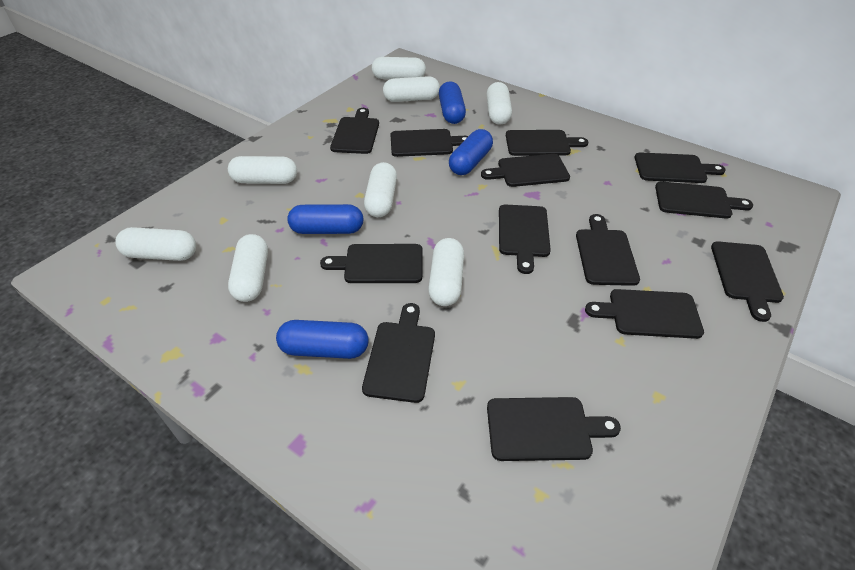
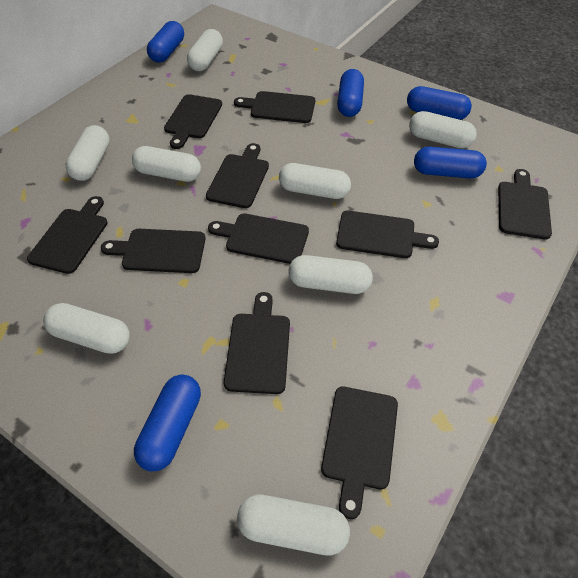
black cutting board: [320,244,423,283] [330,108,379,154] [362,303,435,403] [390,129,468,157] [481,154,570,187] [487,397,621,461] [499,205,551,274] [506,130,588,156] [576,214,640,286] [585,289,704,339] [635,152,726,183] [655,182,753,219] [711,241,784,322] = 13 -> [27,196,108,274] [101,229,206,273] [164,94,222,149] [206,143,269,208] [208,213,309,264] [224,292,290,394] [234,91,315,123] [321,387,398,519] [336,211,439,258] [498,169,552,239] = 10
blue capsule: [276,320,368,359] [287,204,363,234] [439,81,466,124] [449,129,493,175] = 4 -> [134,374,201,471] [147,21,184,62] [337,69,364,117] [407,86,472,120] [414,147,487,178] = 5

